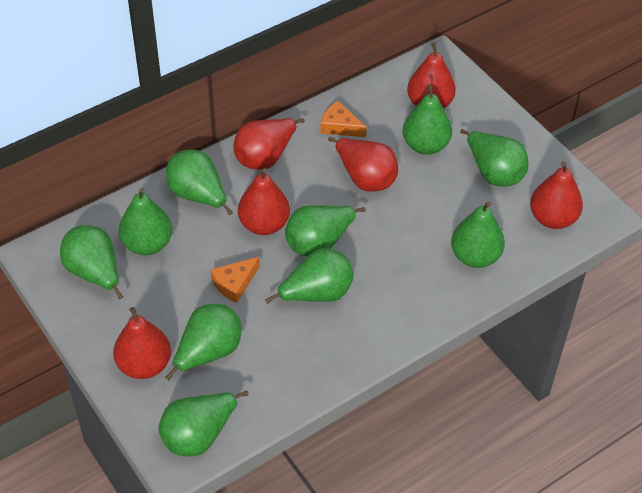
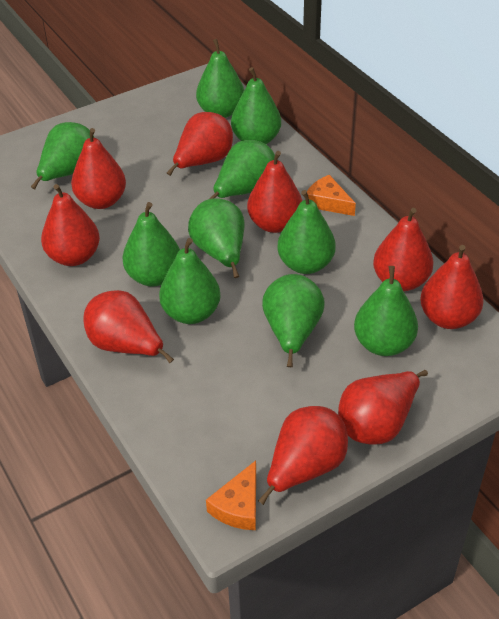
red pear: [113,307,171,379] [233,118,305,170] [238,168,290,235] [328,137,398,192] [407,43,456,108] [530,162,583,229] = 6 -> [41,184,100,266] [71,128,126,209] [83,290,174,363] [167,112,233,176] [247,151,302,233] [258,406,348,505] [338,370,428,445] [373,208,434,291] [420,245,484,329] = 9

